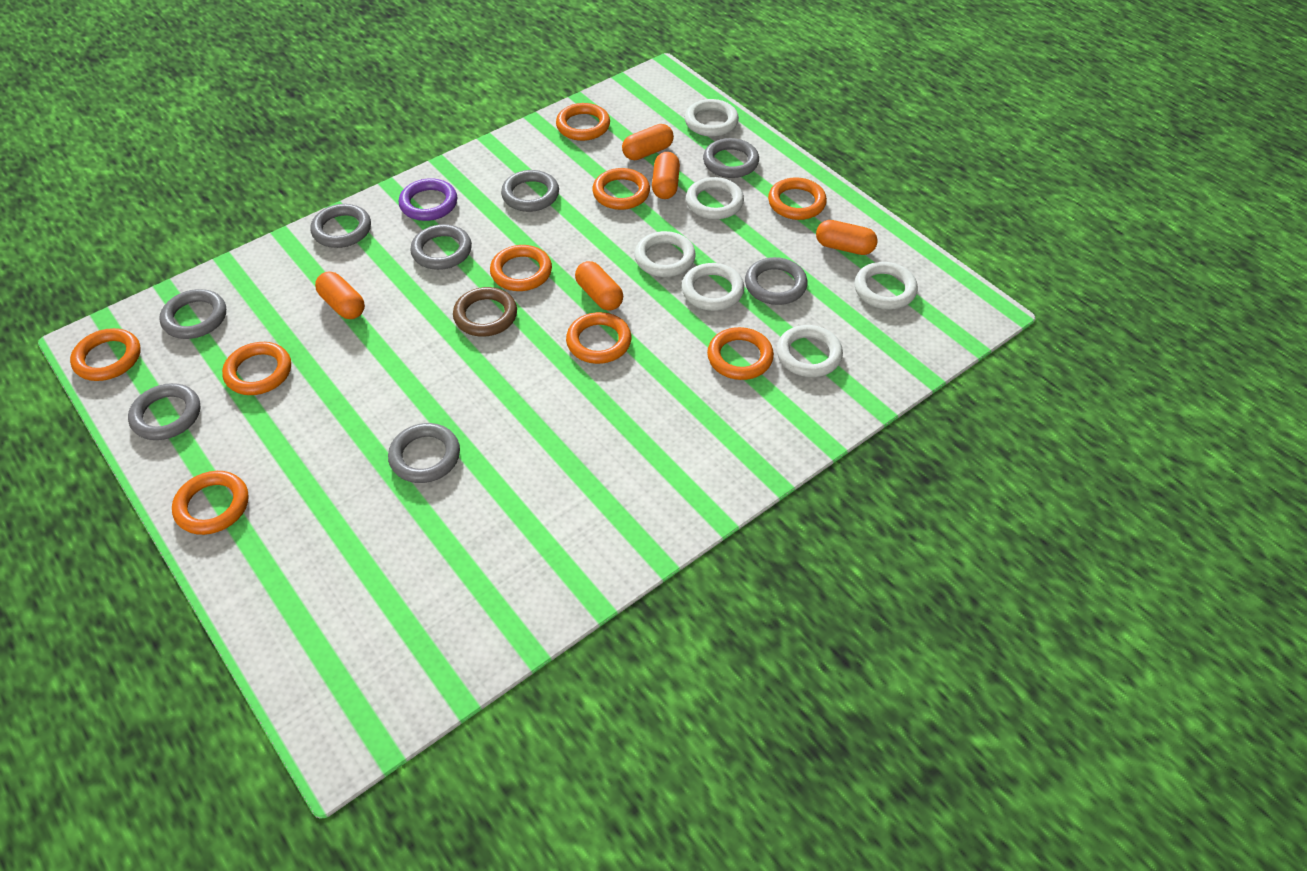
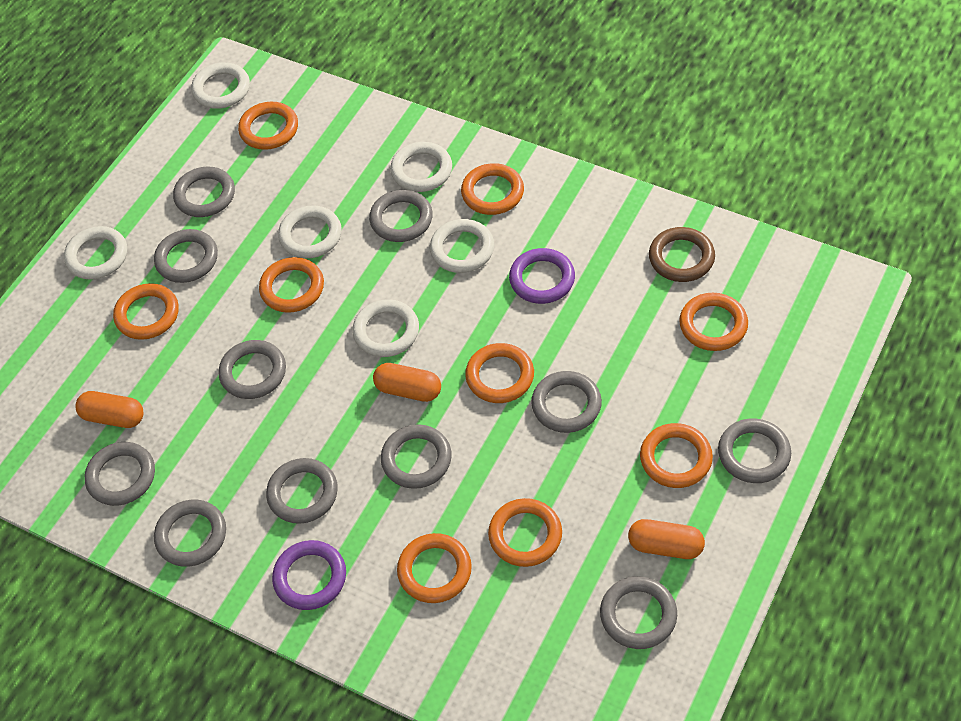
grey ring: [128,383,200,440] [159,289,226,339] [310,204,371,248] [388,423,460,483] [410,224,472,270] [501,170,559,212] [703,138,759,178] [745,257,808,305] = 8 -> [85,442,155,506] [154,229,218,283] [154,500,226,567] [173,167,235,217] [218,340,286,399] [266,458,338,524] [369,190,433,242] [381,424,452,489] [531,371,602,433] [600,576,677,649] [718,418,791,483] = 11
orange capsule: [315,272,365,319] [575,261,623,311] [622,124,674,160] [652,152,680,199] [816,220,878,255] = 5 -> [76,391,144,428] [373,363,441,402] [628,519,705,559] = 3
purple ring: [399,178,457,221] = 1 -> [272,540,346,610] [509,248,575,304] = 2

